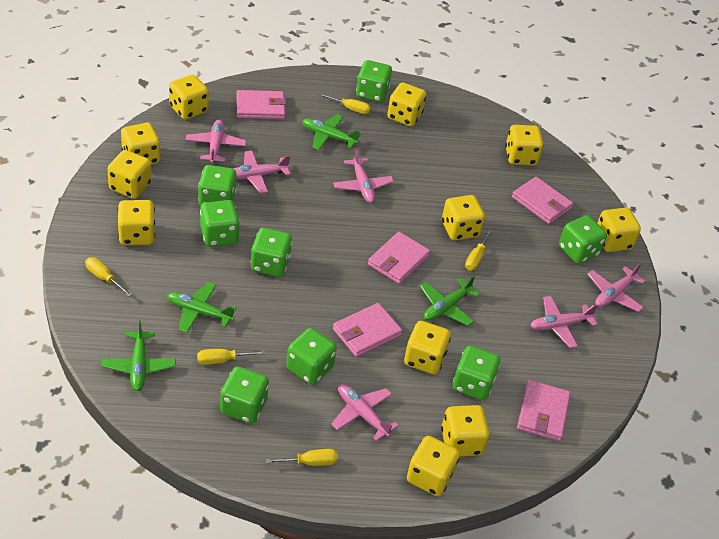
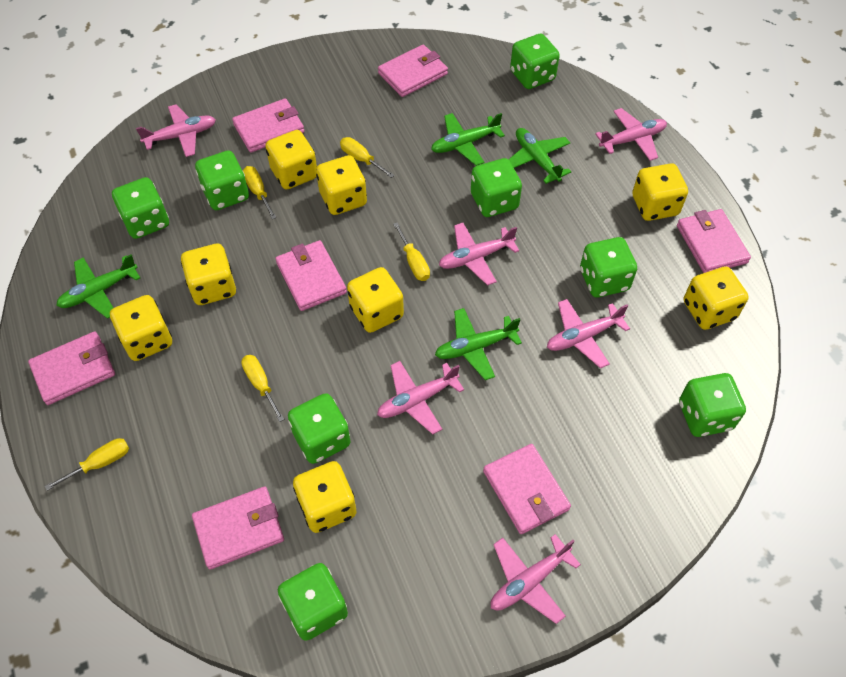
pink wallet: [236,90,286,119] [333,303,402,357] [368,232,430,284] [512,177,573,224] [517,380,571,441] = 5 -> [28,331,115,405] [192,486,284,570] [232,98,304,153] [275,240,347,311] [378,45,448,97] [483,444,571,534] [677,209,751,273] = 7
yellow dice: [107,150,151,199] [118,200,155,245] [121,123,161,165] [169,75,209,120] [387,83,426,127] [404,321,451,375] [407,436,460,496] [441,405,489,456] [442,195,485,241] [505,125,543,165] [597,208,641,252] = 11 -> [110,295,172,361] [181,244,236,305] [265,130,317,189] [293,461,357,533] [316,155,367,215] [347,267,404,333] [632,163,688,221] [684,266,749,330] = 8

